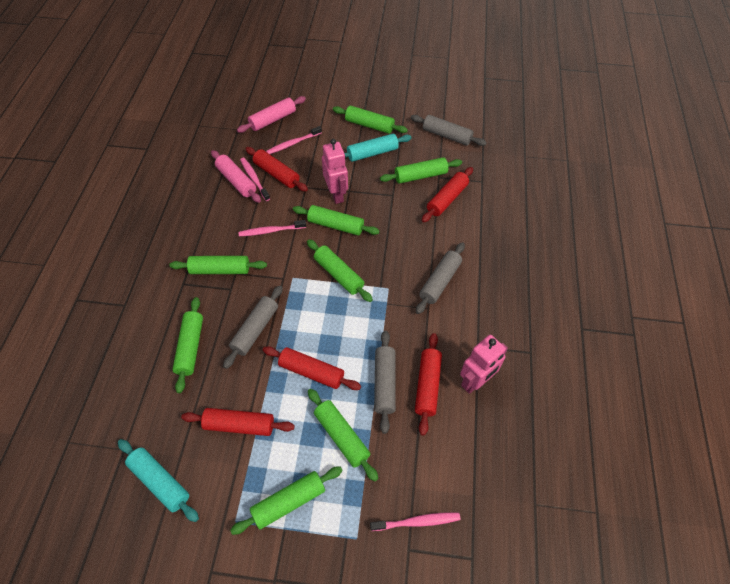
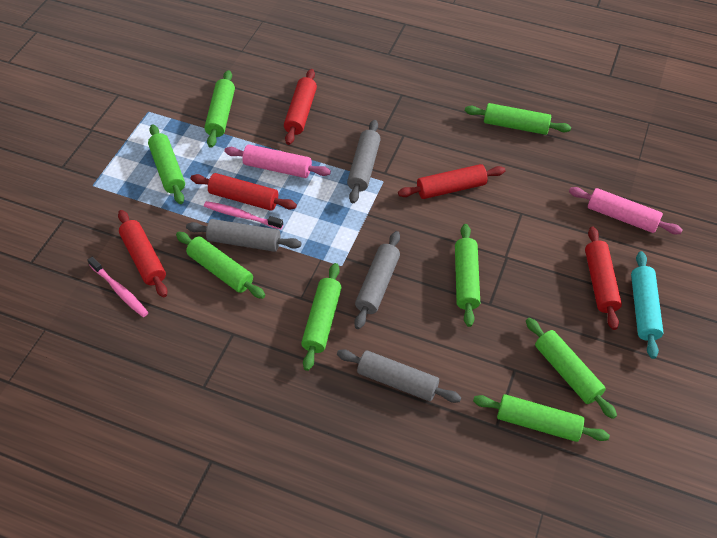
pink robot: [322,139,348,204] [460,335,508,394] = 2 -> none = 0
pink toothbrush: [238,220,306,236] [240,158,270,201] [266,126,322,154] [370,512,461,531] = 4 -> [87,257,148,317] [204,201,283,229] = 2
turquoise rolling pin: [118,439,199,522] [344,134,412,162] = 2 -> [631,251,664,359] = 1

